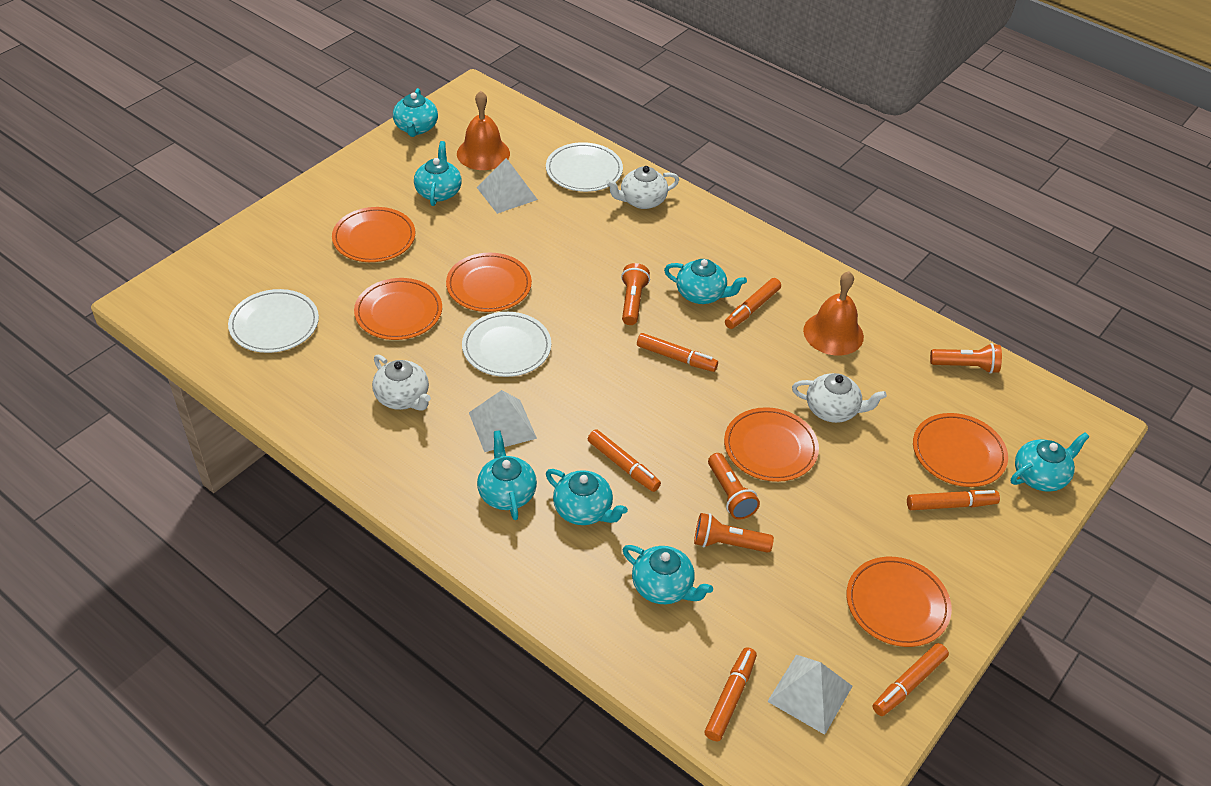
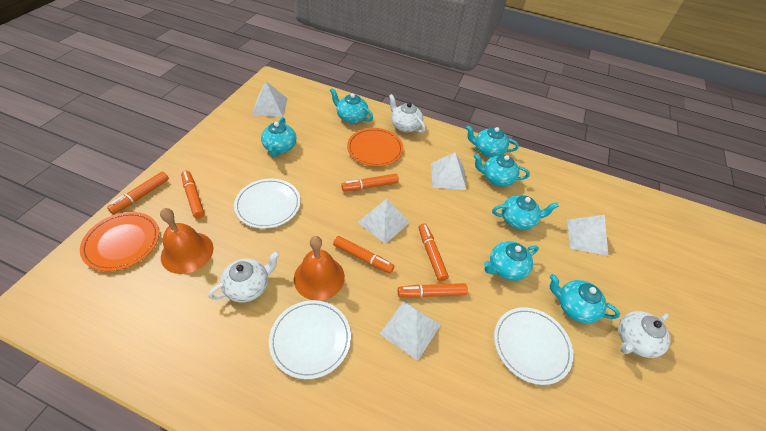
orange flashlight: [621,263,650,325] [694,513,774,553] [708,453,760,520] [930,343,1002,374] = 4 -> none = 0
orange plate: [332,207,415,262] [354,278,442,340] [446,253,532,312] [724,407,819,482] [846,557,952,647] [913,413,1008,487] = 6 -> [80,212,159,271] [347,128,403,167] = 2
white pyramid: [469,390,537,452] [476,158,538,214] [767,655,853,735] = 3 -> [252,81,288,117] [357,199,410,244] [380,301,441,361] [431,152,466,190] [567,215,608,256] = 5

